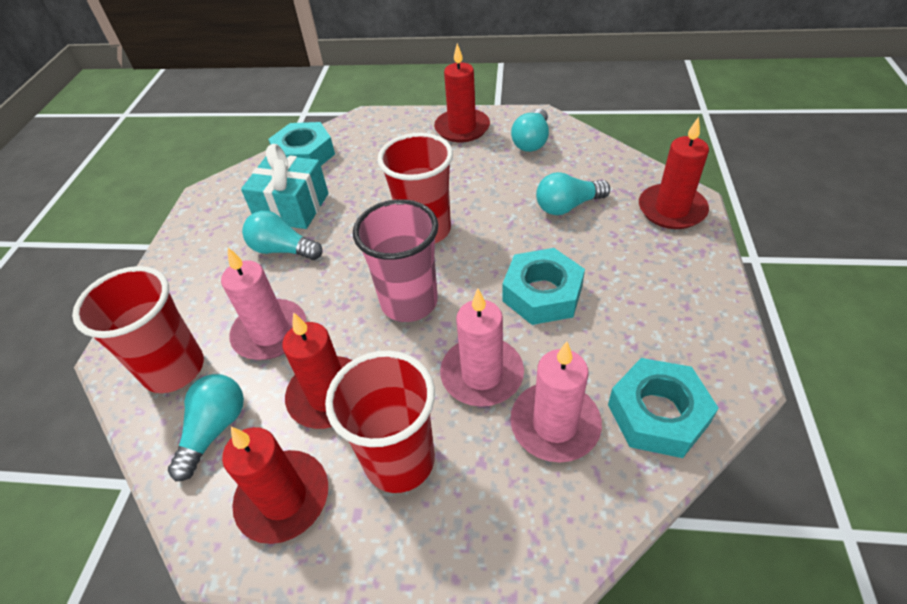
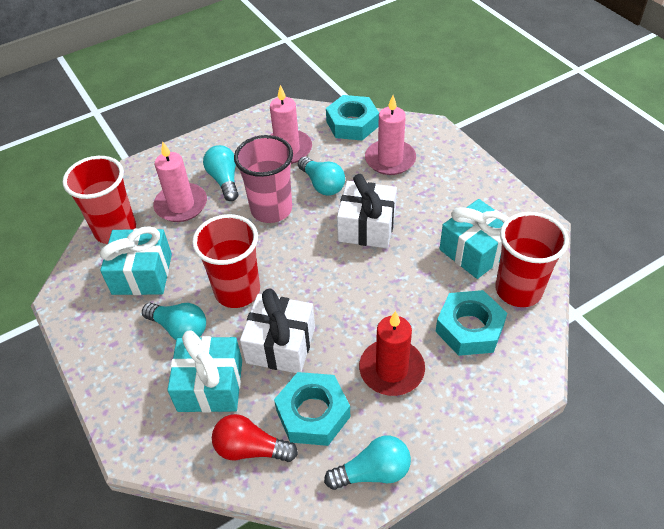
red candle: [222,427,328,544] [282,312,352,429] [434,43,490,142] [639,117,709,229] = 4 -> [359,311,425,396] = 1
red light bulb: none = 0 -> [212,414,298,462] = 1
turquoise gift: [241,144,328,229] = 1 -> [100,226,172,295] [167,330,242,413] [439,199,509,279] = 3
white gift: none = 0 -> [240,288,315,373] [337,174,397,248] = 2

